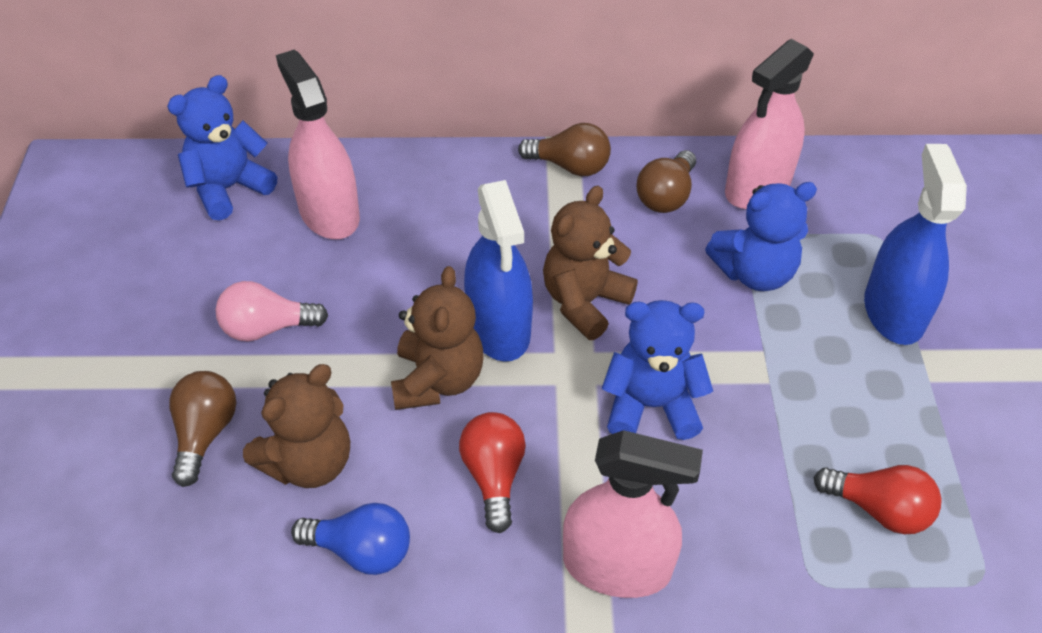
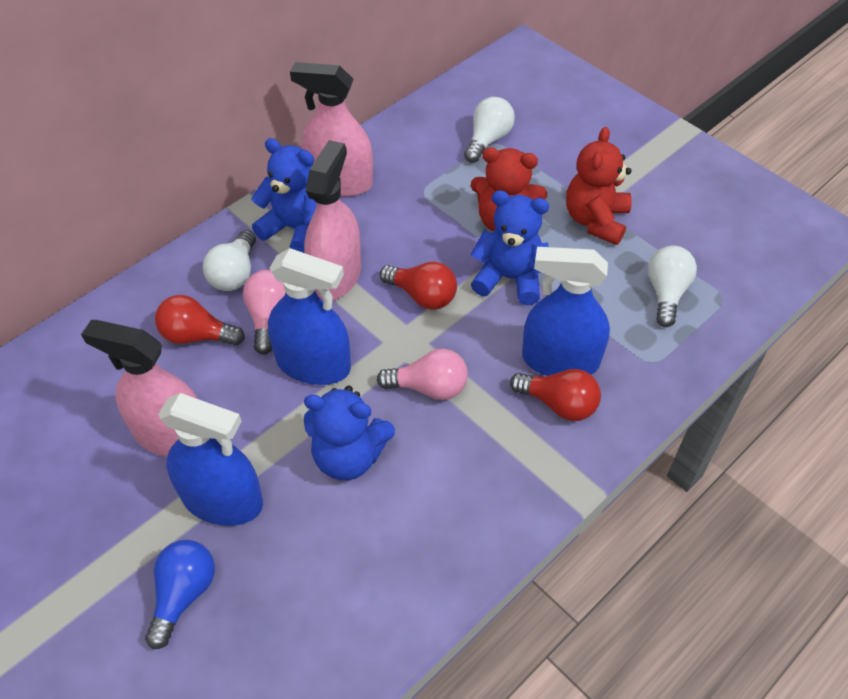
blue spray bottle: [464,180,533,362] [864,144,967,345] = 2 -> [158,393,263,526] [268,248,351,385] [522,247,610,376] = 3
brown light bulb: [169,371,236,487] [518,123,611,176] [636,150,696,213] = 3 -> none = 0
brown teddy bear: [243,364,350,488] [391,266,484,410] [543,186,638,340] = 3 -> none = 0
pink light bulb: [215,281,328,341] = 1 -> [243,270,286,354] [377,349,468,400] = 2
red light bulb: [459,412,526,533] [814,465,942,534] = 2 -> [155,295,245,346] [380,262,457,310] [510,369,601,421] = 3
red teddy bear: none = 0 -> [471,147,547,231] [566,127,632,245] = 2
white light bulb: none = 0 -> [203,230,256,291] [464,97,515,163] [648,246,697,327] = 3

